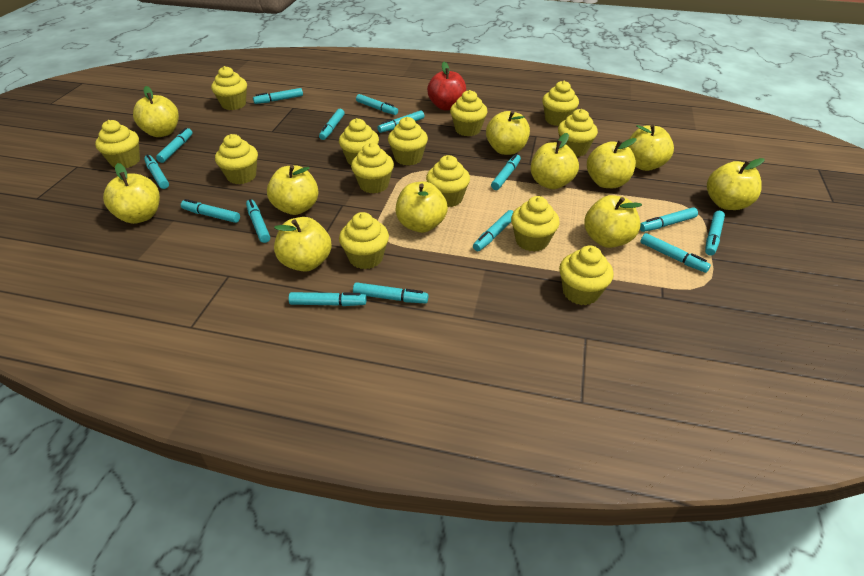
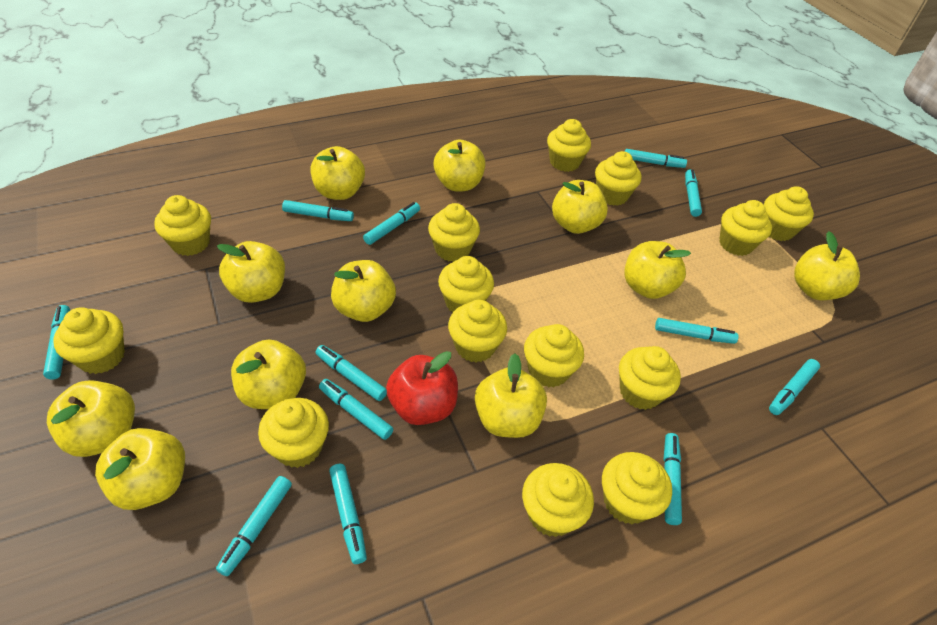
turquoise marker: [144,154,169,189] [156,128,193,163] [181,199,240,223] [246,199,270,243] [253,88,303,104] [288,292,366,306] [319,109,345,140] [353,282,428,303] [356,94,398,115] [377,110,424,133] [473,210,514,251] [491,154,521,190] [640,207,698,232] [640,233,711,273] [705,211,725,256] = 15 -> [43,305,70,379] [216,476,292,576] [282,200,354,221] [316,345,387,401] [319,379,393,440] [329,464,367,564] [363,202,420,245] [625,149,687,168] [655,318,738,344] [663,433,682,525] [685,169,702,217] [769,359,820,415] = 12
yellow cupcake: [95,120,140,168] [211,66,247,110] [215,134,258,184] [339,118,379,165] [339,212,389,269] [351,143,394,194] [388,117,428,166] [426,155,470,207] [450,90,487,136] [511,196,560,252] [542,81,579,126] [558,109,598,157] [559,245,614,305] = 13 -> [53,307,125,374] [154,195,211,256] [258,398,329,468] [428,203,480,262] [438,256,494,313] [448,300,507,363] [522,463,594,537] [524,324,584,387] [547,119,591,172] [595,151,641,206] [602,452,672,524] [619,346,681,410] [719,200,772,256] [764,186,814,241] = 14

